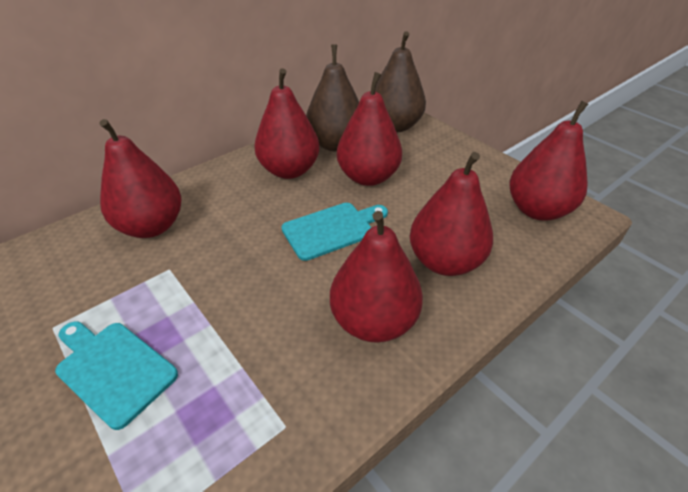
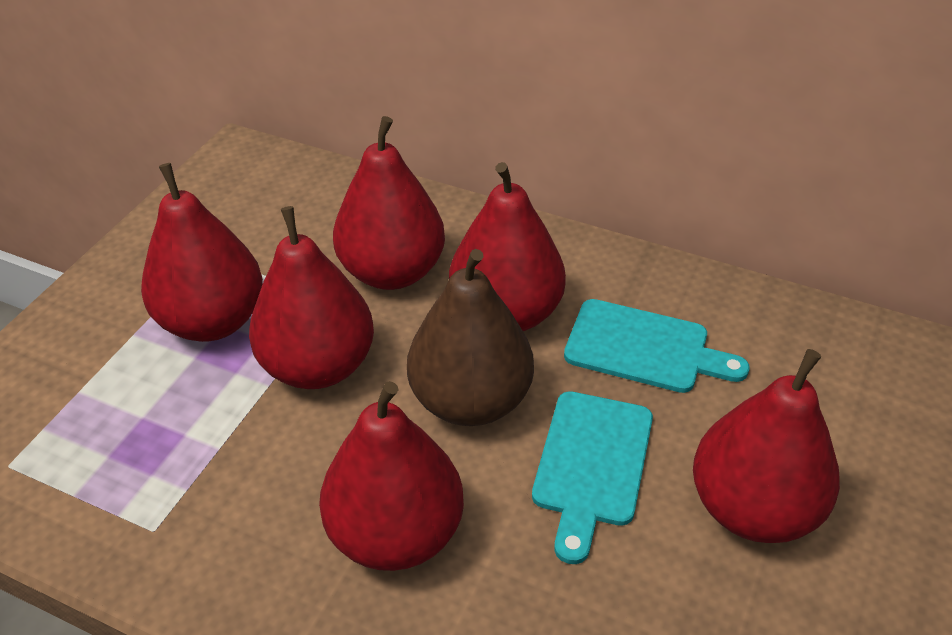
brown pear: [306,45,359,151] [375,31,426,132] = 2 -> [407,249,534,426] = 1

